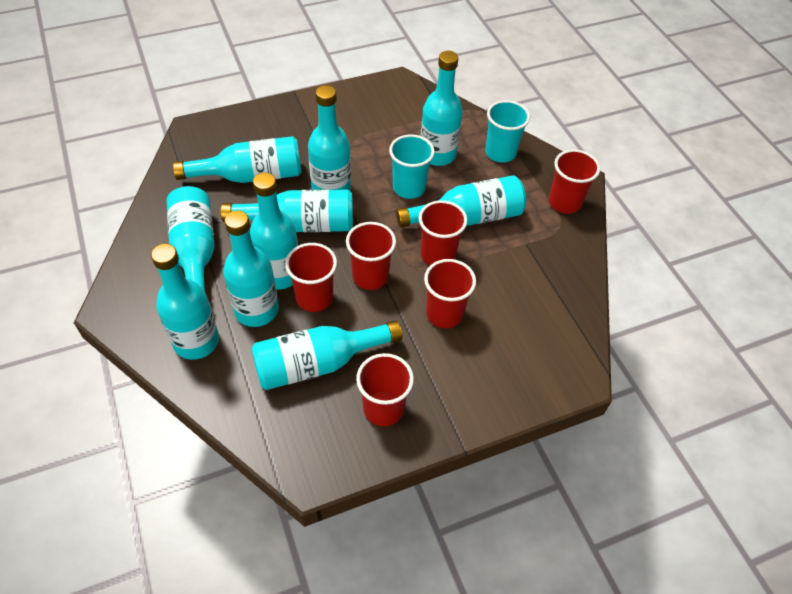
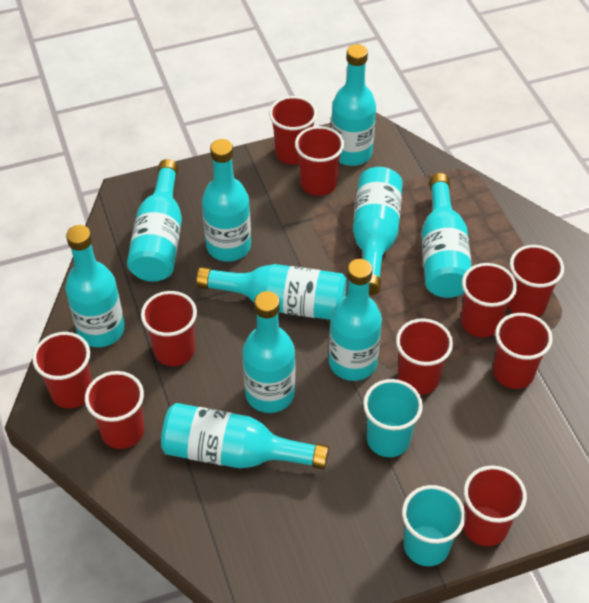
red cup: [285,243,337,312] [346,222,396,290] [356,353,414,426] [419,200,467,265] [424,259,476,328] [549,149,600,214] = 6 -> [32,332,92,409] [85,371,144,449] [141,291,197,366] [269,96,317,165] [295,126,344,196] [396,318,453,395] [461,263,517,338] [463,466,527,546] [493,313,553,389] [508,245,564,317] = 10

